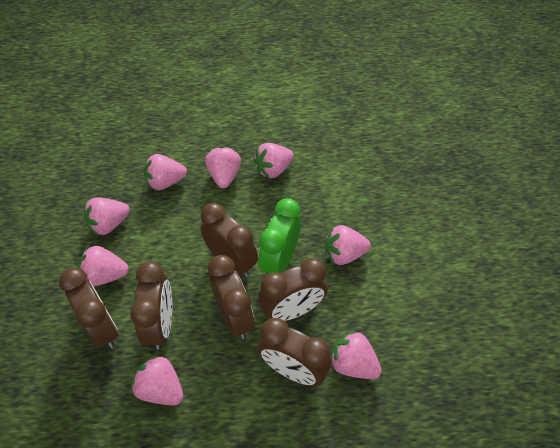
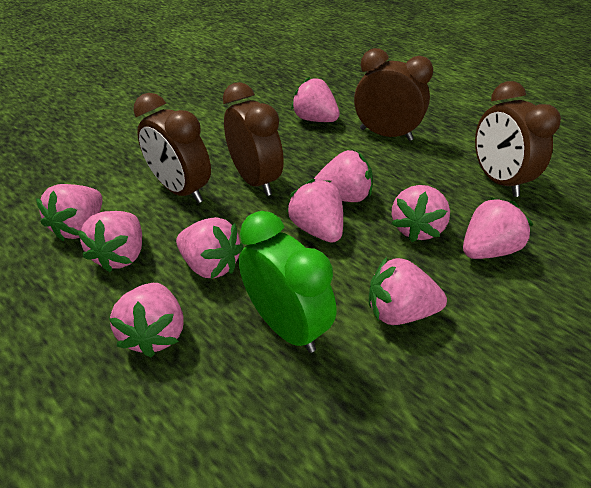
brown clock: [59,268,119,349] [130,261,172,349] [201,203,258,277] [208,255,255,339] [257,318,331,386] [258,258,328,321] = 6 -> [133,93,211,203] [223,82,284,196] [354,48,433,141] [475,81,561,197] = 4
pink strawberry: [78,246,129,286] [84,197,130,236] [131,354,184,405] [144,154,187,190] [205,146,241,188] [254,143,294,179] [325,225,371,265] [331,330,382,379] = 8 -> [36,184,103,241] [77,211,142,272] [109,283,184,357] [176,217,244,279] [287,179,343,243] [291,77,340,122] [314,150,373,202] [369,257,447,325] [391,185,450,242] [463,197,533,259] = 10

